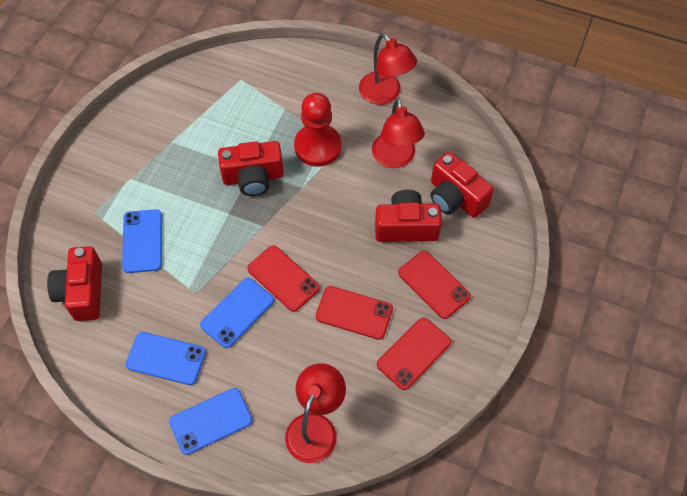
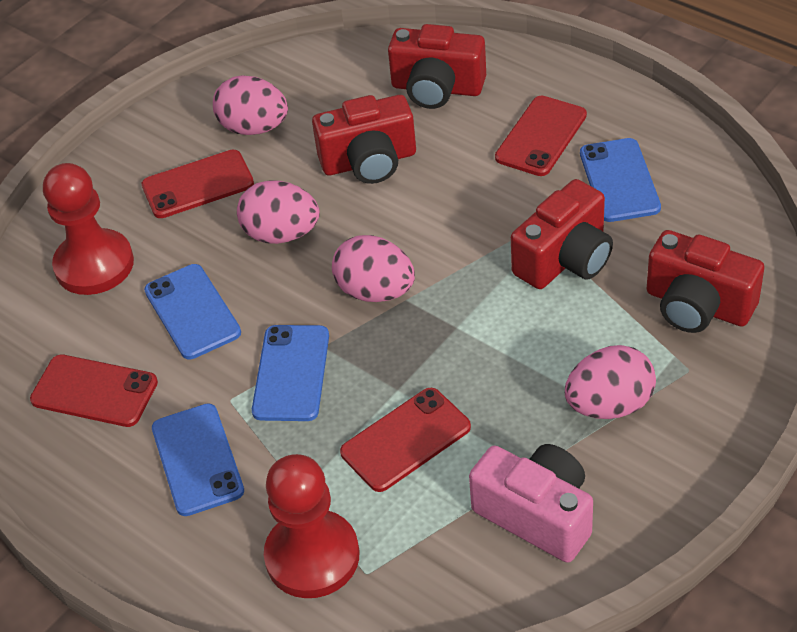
pink camera: none = 0 -> [469,444,593,563] = 1
pink egg: none = 0 -> [213,76,288,135] [237,181,320,244] [332,235,415,302] [565,345,656,419] = 4
red lamp: [285,363,346,463] [359,33,417,105] [372,98,425,168] = 3 -> none = 0
red pawn: [294,93,341,167] = 1 -> [43,163,134,295] [264,454,359,598] = 2

